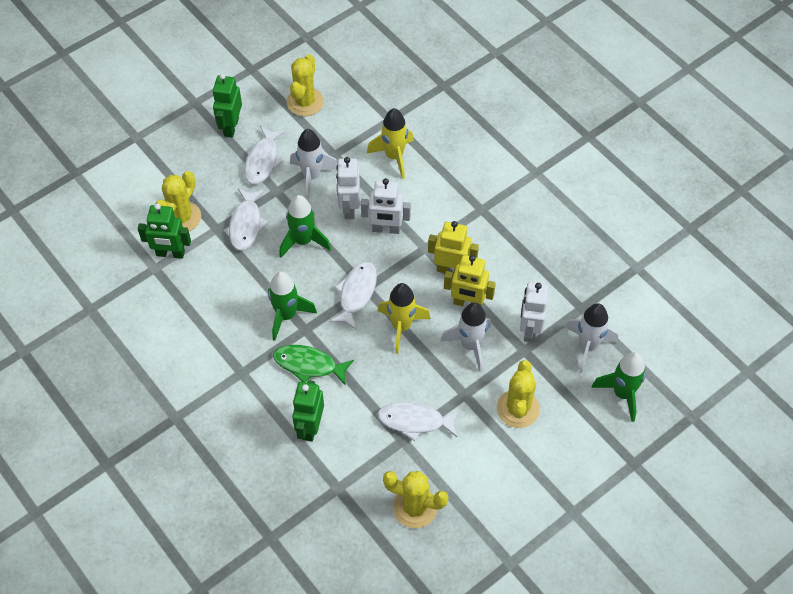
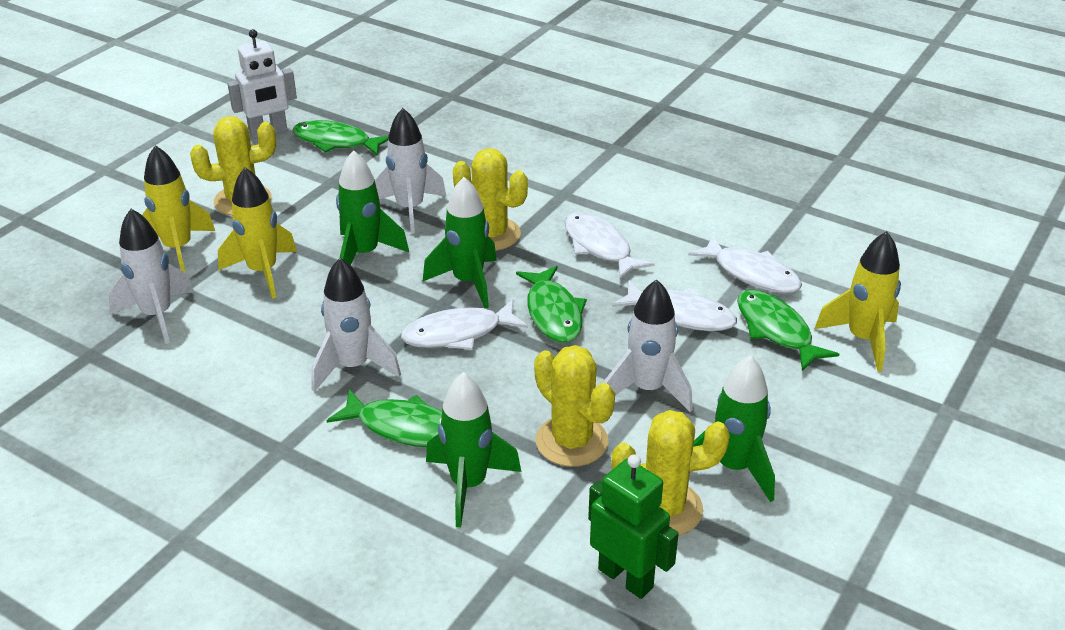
green fish: [273,345,354,385] = 1 -> [292,120,389,156] [327,389,442,447] [516,266,587,343] [737,289,839,371] = 4
green robot: [138,204,191,259] [213,74,242,138] [292,380,324,442] = 3 -> [588,454,679,599] = 1
green rocket: [268,272,317,341] [279,195,331,258] [591,352,646,422] = 3 -> [336,150,409,265] [423,177,497,309] [426,372,521,527] [693,355,775,502] = 4
white robot: [336,157,360,219] [361,178,411,234] [520,282,548,342] = 3 -> [227,29,297,139] = 1
white rocket: [290,129,338,200] [440,302,491,372] [565,303,618,373] = 3 -> [108,209,194,344] [311,258,401,392] [375,108,446,234] [604,279,693,412] = 4
yellow robot: [428,221,479,273] [444,255,496,306] = 2 -> none = 0
yellow rocket: [367,108,414,179] [378,283,431,354] = 2 -> [142,145,215,273] [218,167,297,299] [814,231,901,372] = 3

